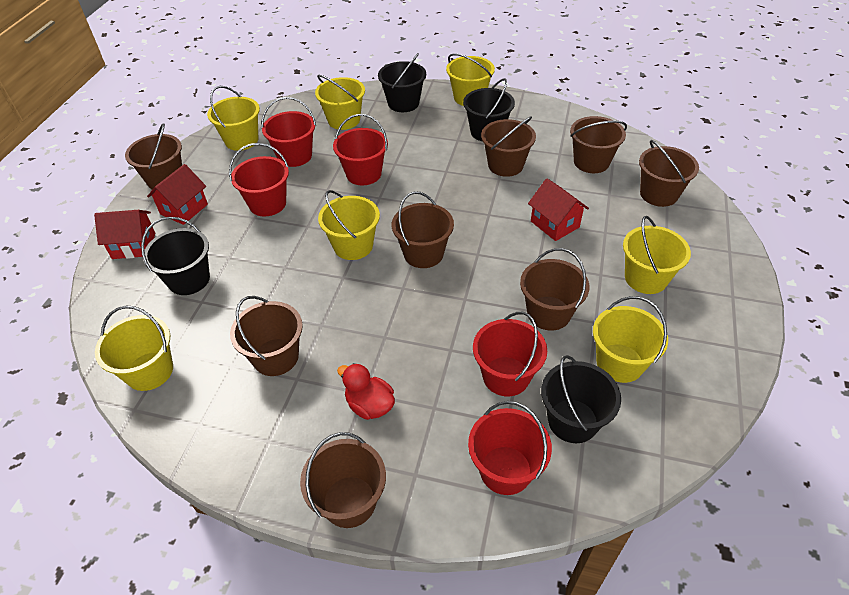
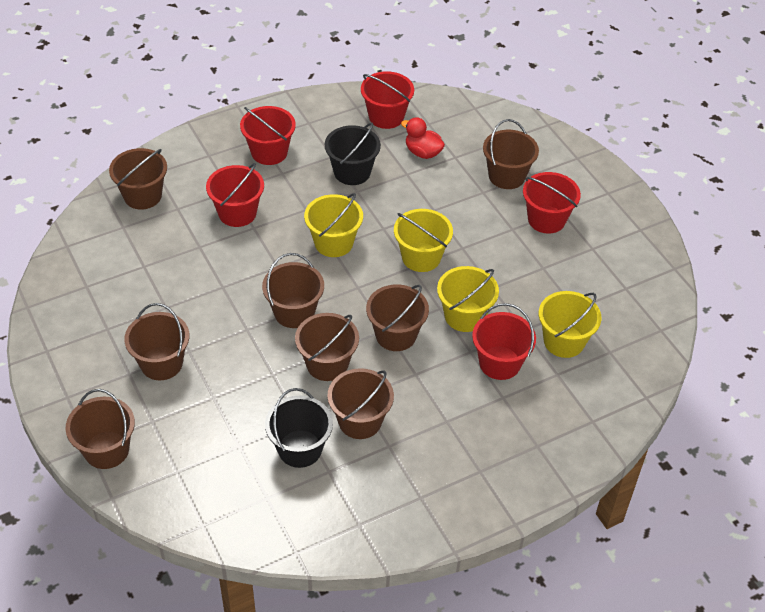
black bucket: [141,217,210,295] [378,53,426,112] [463,78,515,141] [541,355,621,443] = 4 -> [265,388,333,468] [325,123,381,185] = 2
red house: [94,210,155,259] [147,164,208,225] [528,179,589,241] = 3 -> none = 0
yellow bucket: [95,306,173,391] [207,86,260,151] [315,75,365,130] [318,190,380,260] [446,53,495,106] [593,296,668,383] [623,216,691,294] = 7 -> [304,193,363,257] [394,209,453,272] [437,266,499,332] [539,291,602,358] = 4

